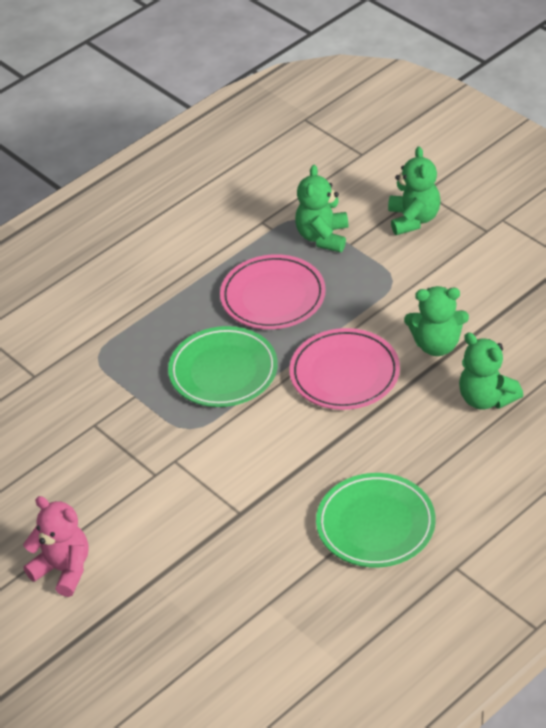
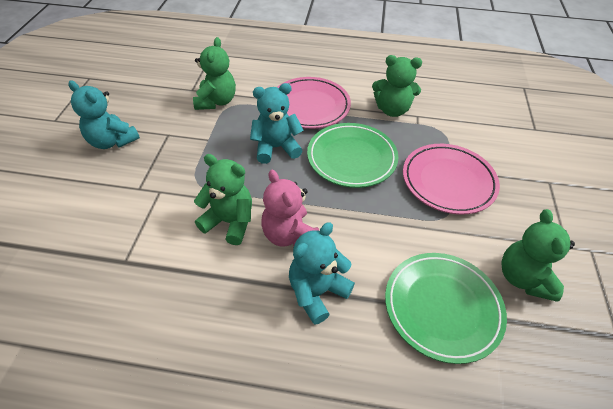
turquoise teddy bear: none = 0 -> [68,80,140,149] [250,83,304,164] [289,222,355,325] = 3

